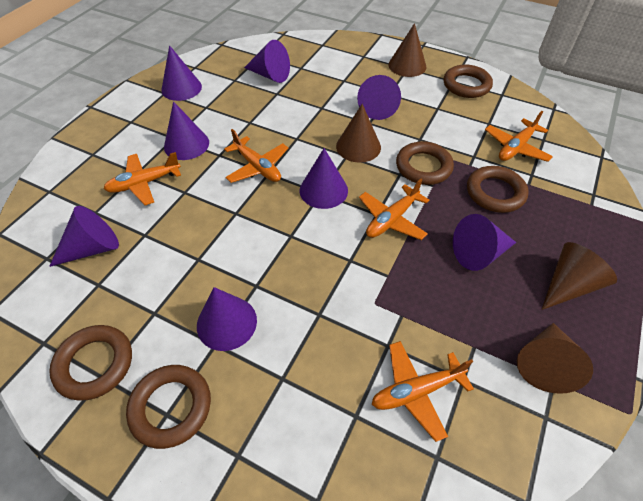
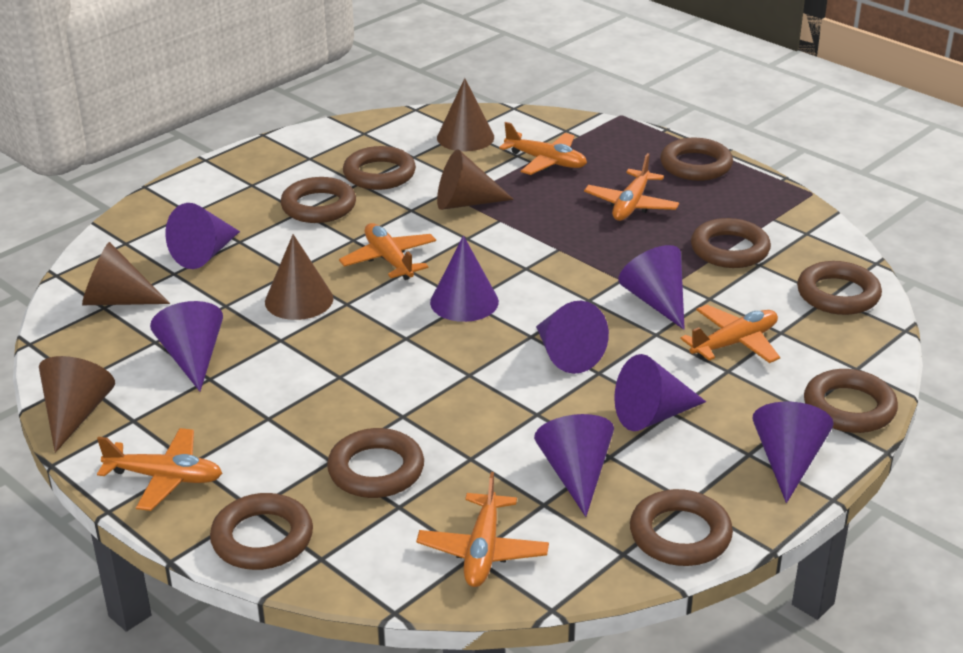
brown cone: [336,104,381,163] [388,23,427,77] [517,323,593,394] [541,242,617,310] = 4 -> [39,356,115,453] [82,242,170,305] [265,234,333,320] [437,78,494,151] [437,149,514,210] = 5
brown ring: [49,325,132,400] [126,365,211,449] [396,141,454,185] [444,65,493,98] [467,166,529,213] = 5 -> [210,493,313,570] [281,177,356,223] [327,428,424,498] [343,146,416,190] [630,489,733,566] [660,138,733,181] [691,218,771,268] [797,261,882,315] [804,369,898,433] = 9
orange plane: [104,152,181,205] [224,129,288,183] [359,179,429,240] [372,341,474,442] [485,111,553,162] = 5 -> [97,428,222,511] [339,223,436,280] [416,472,549,587] [499,122,587,175] [584,153,679,221] [680,305,780,363] = 6

